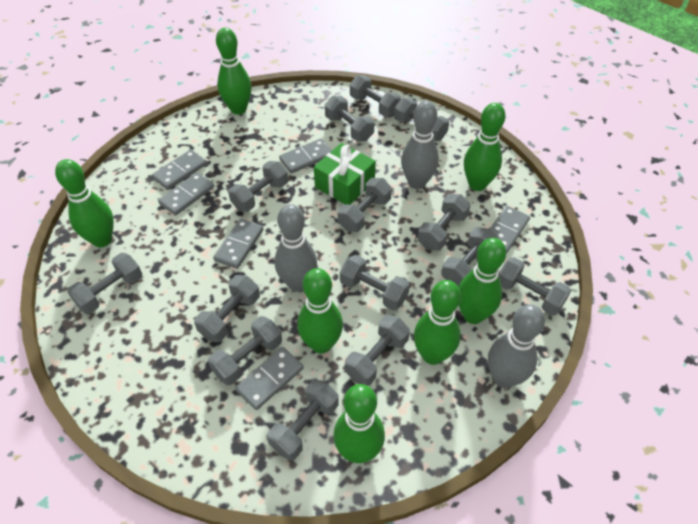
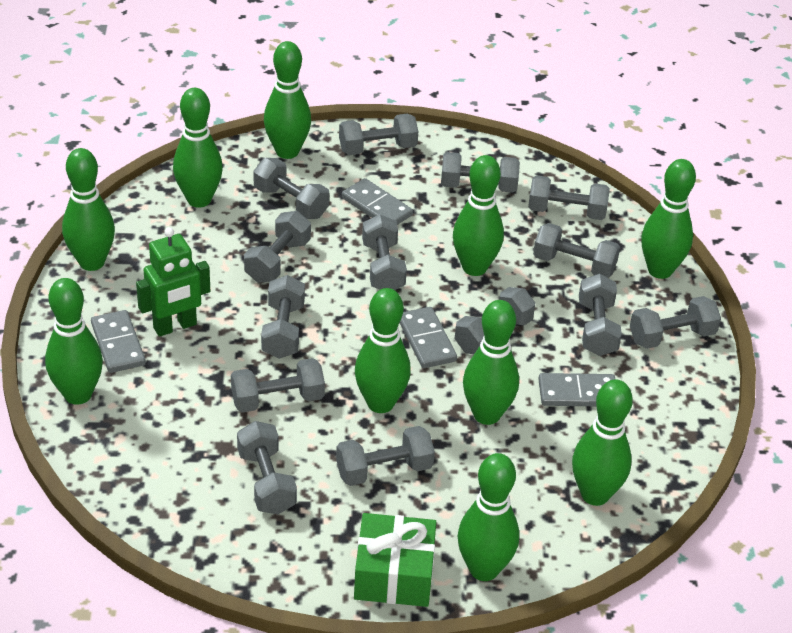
green bowling pin: [55,159,114,247] [216,28,252,115] [297,268,343,353] [333,384,385,463] [414,280,461,365] [459,238,506,324] [464,103,505,191] = 7 -> [45,278,103,405] [62,148,115,271] [173,88,223,208] [264,41,311,159] [355,288,411,413] [453,155,504,276] [458,453,519,581] [463,300,519,425] [572,379,633,506] [641,159,696,279] = 10
green robot: none = 0 -> [136,227,210,337] = 1
grey bowling pin: [275,204,317,292] [401,101,439,189] [488,304,545,388] = 3 -> none = 0
grey domino: [152,149,207,190] [158,172,214,216] [213,219,264,269] [235,347,304,410] [279,139,332,174] [490,206,530,254] = 6 -> [91,310,146,373] [342,178,413,225] [400,307,457,368] [538,373,615,406] = 4

